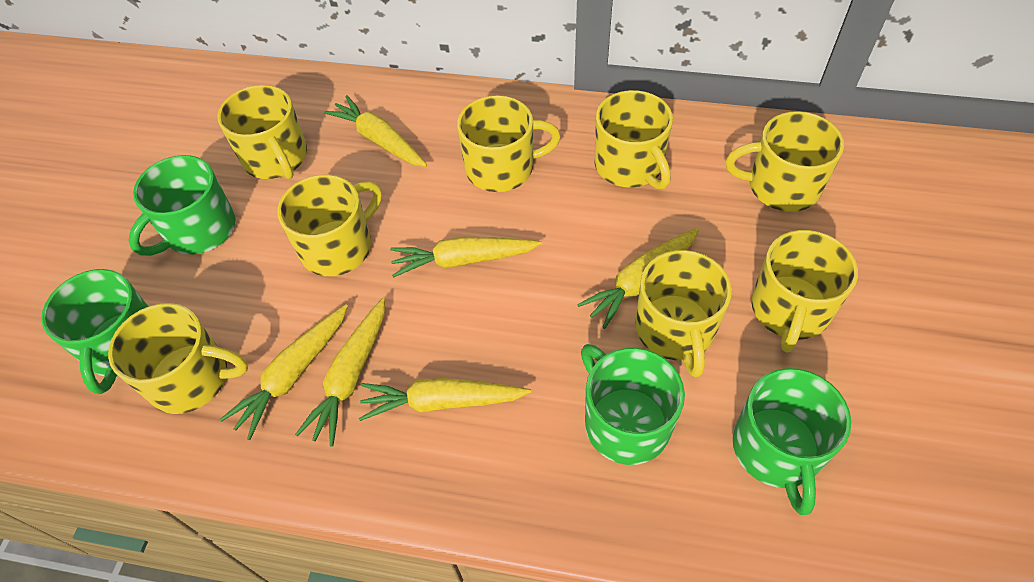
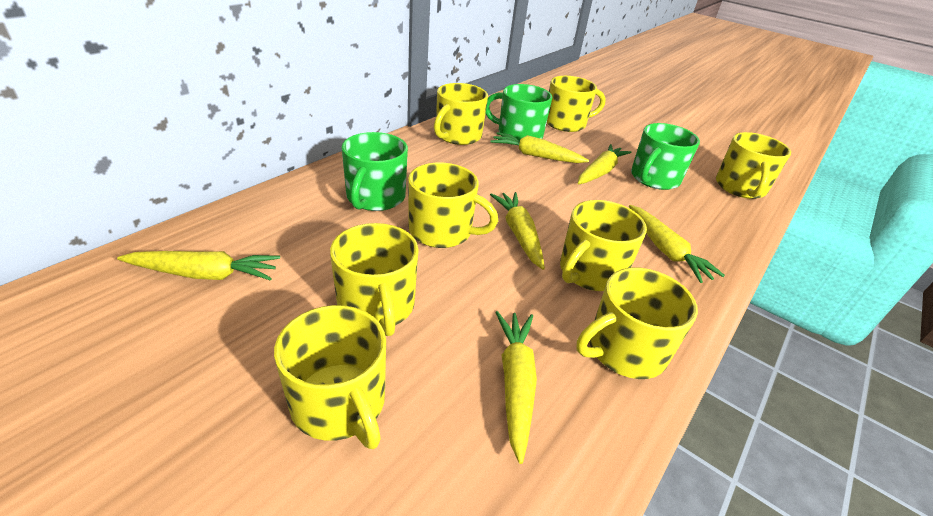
green mug: [41,269,149,394] [129,155,236,256] [581,344,685,465] [733,368,851,515] = 4 -> [342,132,408,211] [486,84,552,141] [631,123,700,190] = 3

